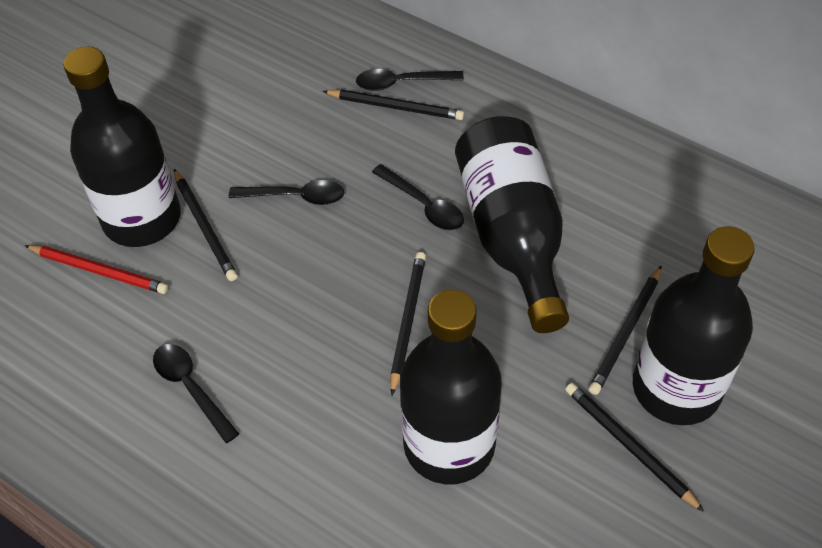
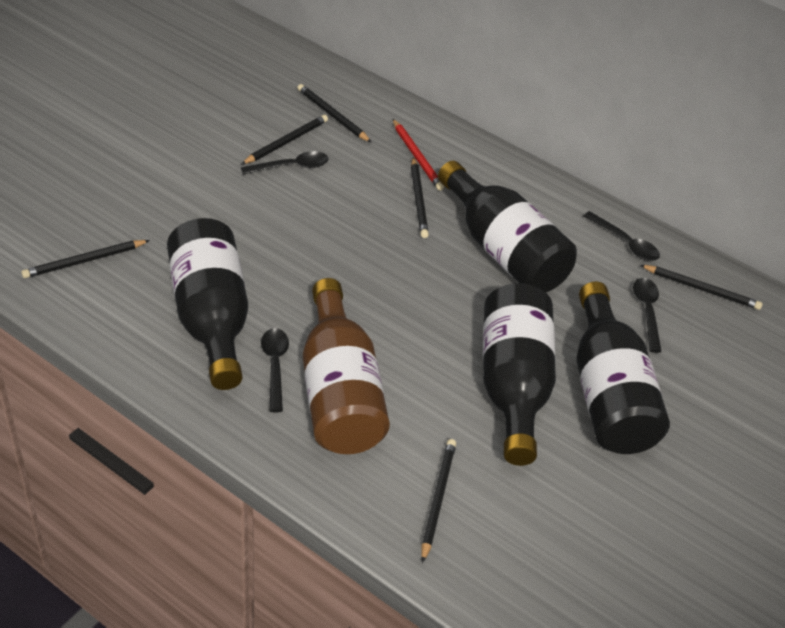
black pencil: [174,169,238,281] [323,90,464,120] [390,252,426,396] [565,383,704,512] [589,265,662,395] = 5 -> [21,240,150,278] [241,115,328,164] [297,84,372,143] [411,157,429,238] [421,439,456,563] [640,265,763,310] = 6
brown bottle: none = 0 -> [303,278,390,454] = 1

